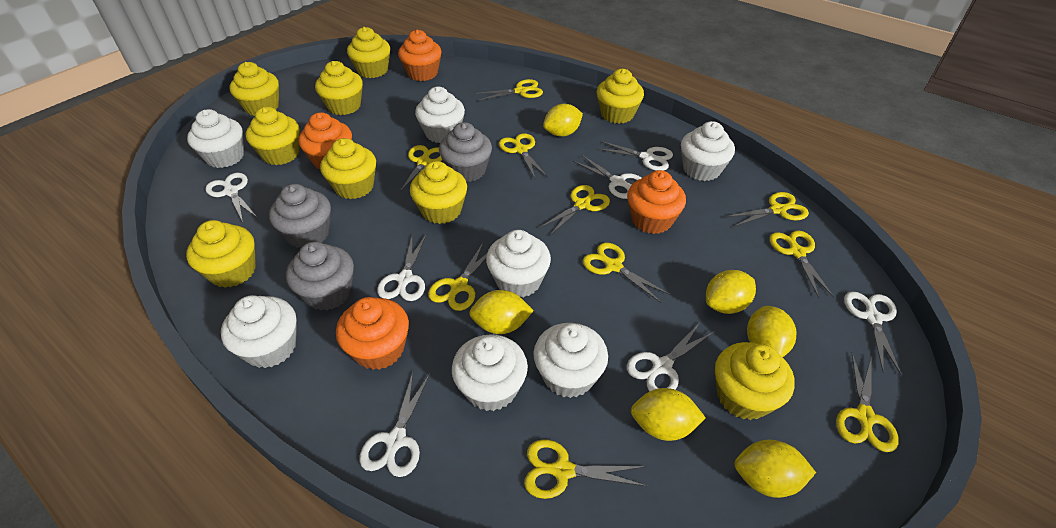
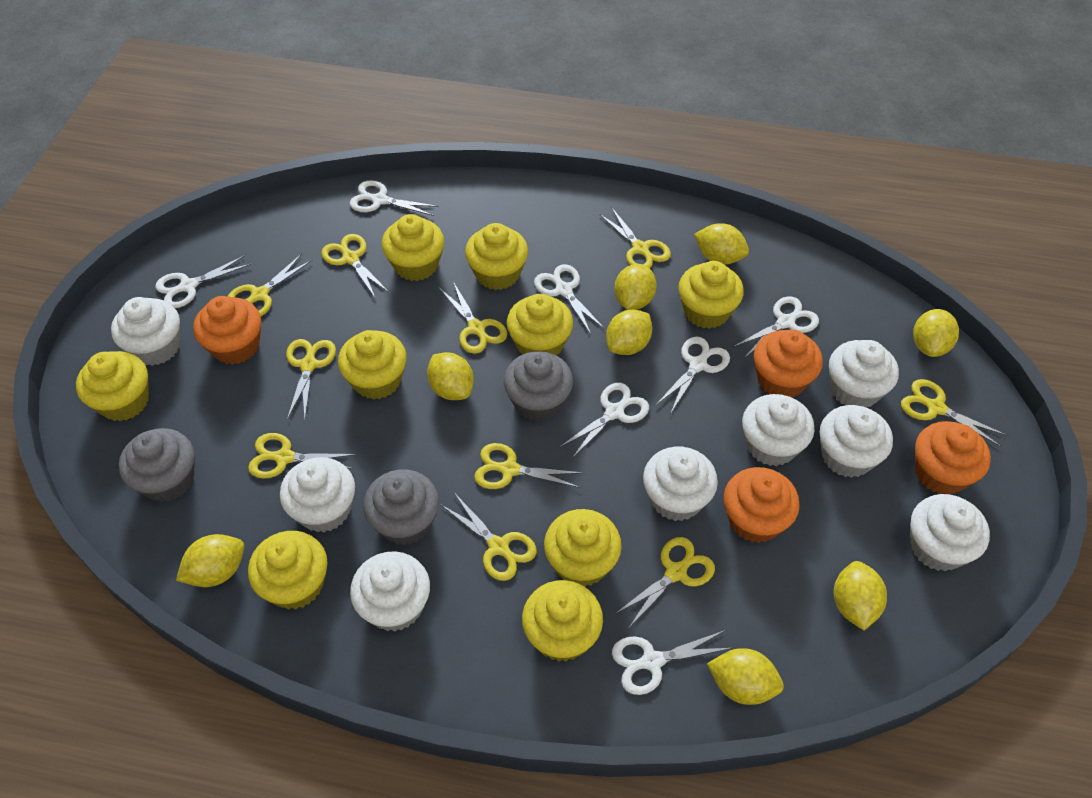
white cupcake: [187,109,244,168] [221,295,297,368] [415,87,465,143] [452,334,528,411] [486,230,551,297] [533,323,608,398] [681,121,735,181] = 7 -> [111,297,180,366] [280,457,355,532] [350,551,430,632] [643,447,718,521] [742,394,815,466] [820,405,893,478] [829,340,899,408] [910,494,990,571] = 8
yellow lemon: [469,290,534,334] [543,104,583,137] [631,388,706,441] [706,270,756,314] [734,440,816,498] [747,306,797,357] = 6 -> [176,534,244,587] [427,352,474,400] [606,309,652,355] [614,264,657,310] [694,223,749,265] [707,648,784,705] [834,561,887,630] [913,309,959,357] = 8

